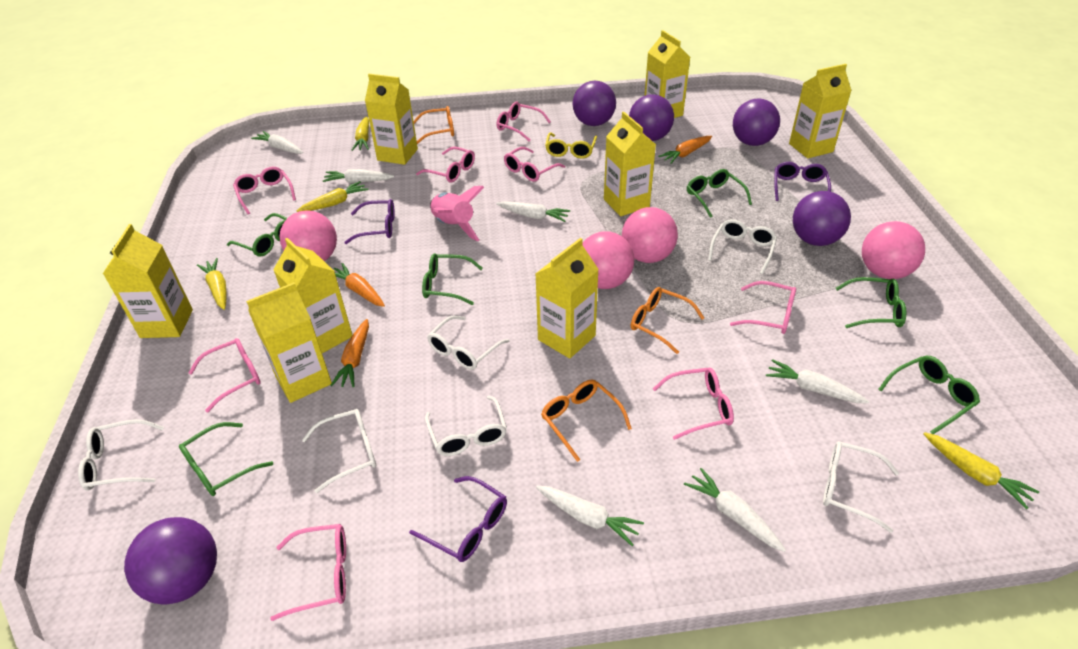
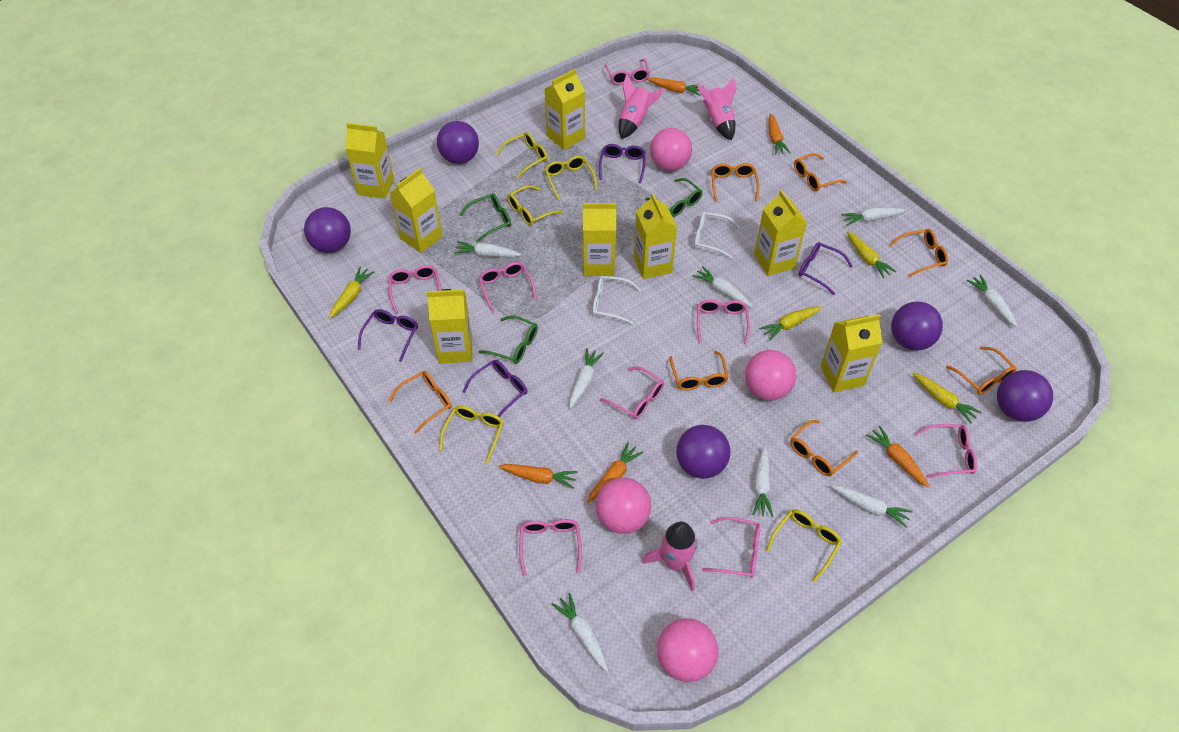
green glasses: [179,422,273,496] [227,213,287,257] [422,253,483,305] [687,169,752,218] [836,277,906,328] [878,356,980,434] = 6 -> [459,194,511,243] [479,315,538,364] [645,178,702,217] = 3
orange carrot: [330,319,369,387] [334,263,385,307] [658,136,712,164] = 3 -> [498,464,578,489] [587,442,644,503] [647,78,704,96] [769,113,790,155] [866,426,930,488] = 5
orange glasses: [414,106,454,144] [541,379,632,462] [631,287,704,354] = 3 -> [389,371,452,434] [669,351,729,391] [712,163,759,202] [790,420,858,476] [794,153,847,191] [890,229,948,277] [946,347,1016,394] = 7
pink rocket: [430,186,484,242] = 1 -> [619,74,665,139] [643,522,697,592] [697,78,736,140] = 3
purple glasses: [344,199,395,244] [409,476,507,562] [774,162,831,201] = 3 -> [358,309,418,362] [463,360,527,417] [599,144,646,183] [799,242,853,295] = 4
white carrot: [251,131,303,154] [323,169,394,183] [496,201,570,222] [536,486,644,546] [684,468,786,552] [766,359,869,403] = 6 -> [454,241,521,257] [551,593,608,671] [569,348,604,408] [692,266,753,307] [752,446,773,517] [831,485,913,528] [841,208,905,226] [967,275,1018,327] = 8
white glasses: [78,419,164,491] [302,409,376,493] [425,396,507,456] [427,315,509,370] [708,219,777,274] [823,441,899,533] = 6 -> [592,276,641,325] [694,212,740,259] = 2
yellow glasses: [545,132,597,159] = 1 -> [439,406,504,464] [496,132,548,178] [508,185,563,226] [545,156,597,200] [766,509,842,582] = 5

